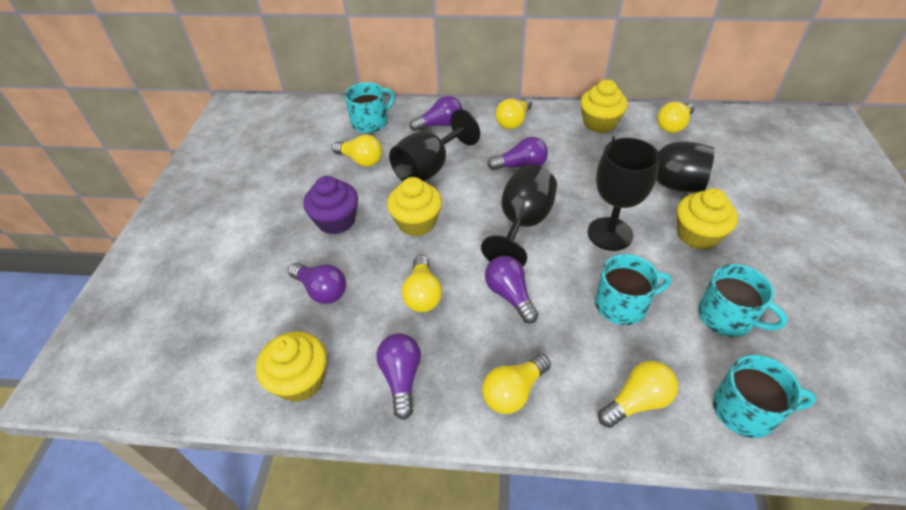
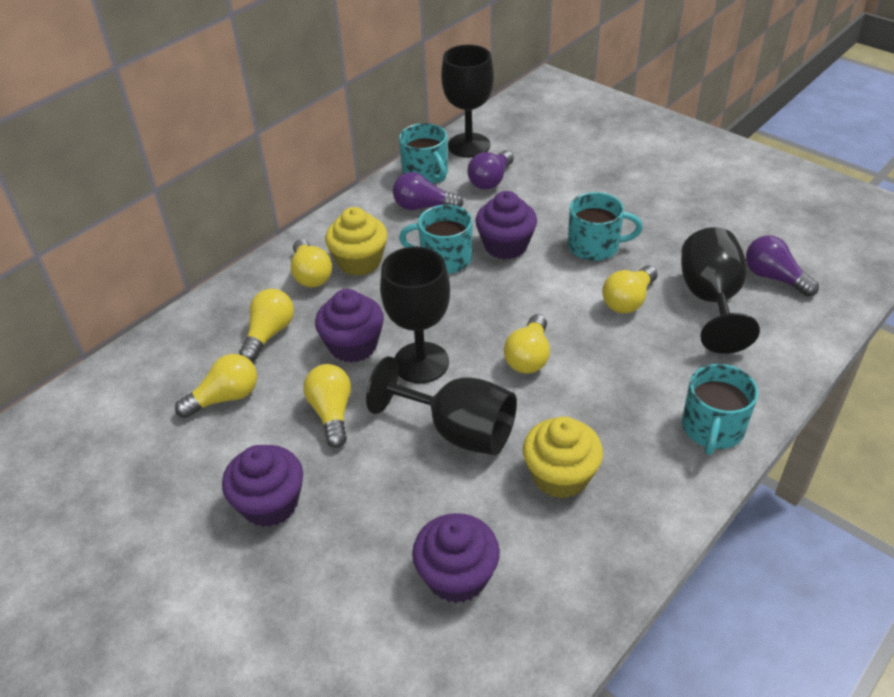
purple cupcake: [303,176,358,235] = 1 -> [222,445,303,527] [315,289,384,363] [412,513,500,603] [475,191,537,259] = 4
purple light bulb: [288,263,346,304] [377,333,421,420] [410,96,463,131] [485,256,539,324] [487,137,548,170] = 5 -> [393,172,464,210] [467,150,514,190] [746,236,819,297] = 3
yellow cupcake: [256,331,327,402] [387,177,442,236] [580,80,628,133] [677,188,738,250] = 4 -> [325,207,387,276] [523,417,603,499] = 2

